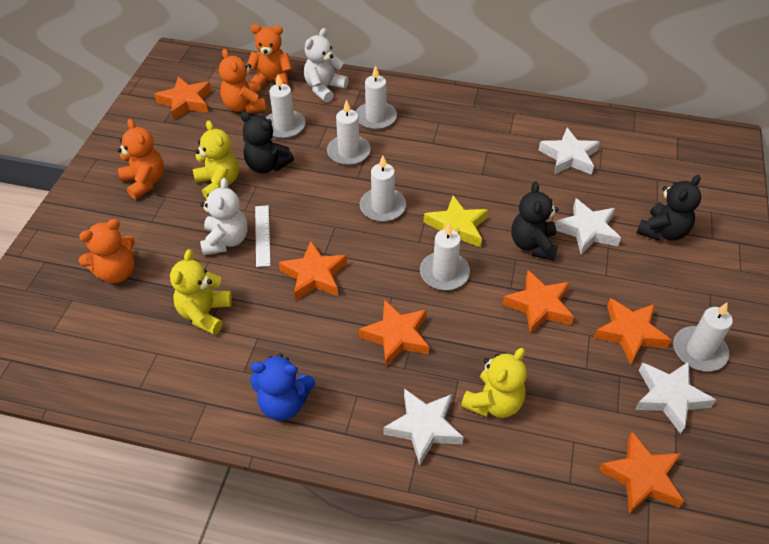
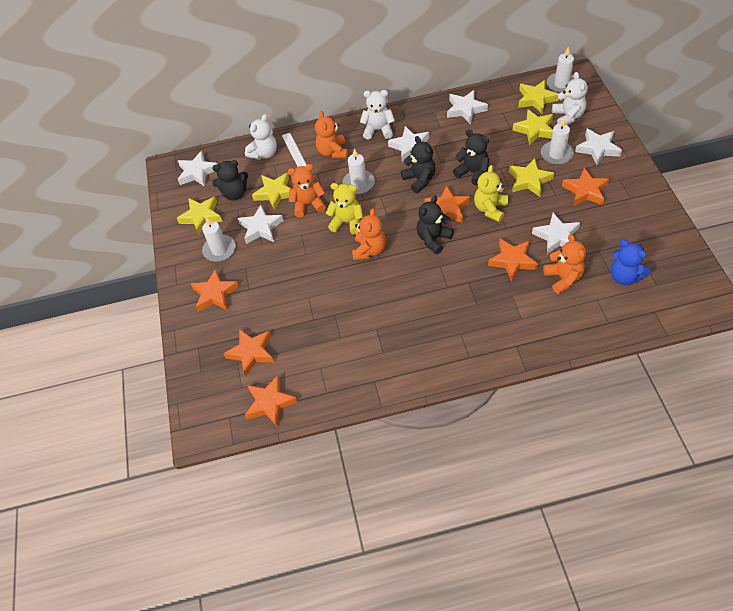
black teddy bear: [240,112,294,174] [511,182,559,261] [637,175,701,241] = 3 -> [212,160,248,201] [401,136,435,193] [416,196,454,254] [453,130,489,186] = 4
white candle: [266,74,306,139] [327,100,371,166] [356,65,397,130] [360,155,406,222] [420,222,470,290] [673,302,733,371] = 6 -> [202,217,236,262] [343,149,375,194] [541,118,574,165] [547,46,574,93] = 4
white star: [383,388,464,465] [538,128,600,175] [555,199,621,254] [635,362,716,434] = 4 -> [177,151,218,187] [238,205,284,244] [388,126,429,162] [447,90,488,124] [532,213,580,254] [575,129,622,165] = 6
white teddy bear: [200,178,247,256] [304,28,349,103] = 2 -> [245,114,277,160] [360,90,395,140] [552,72,588,125] = 3
yellow star: [424,196,488,247] = 1 -> [177,197,223,235] [252,173,289,210] [509,158,554,197] [512,109,553,145] [518,80,559,114] = 5
yellow teddy bear: [170,249,232,335] [193,120,239,199] [461,348,527,418] = 3 -> [326,183,363,235] [474,165,508,222] = 2

